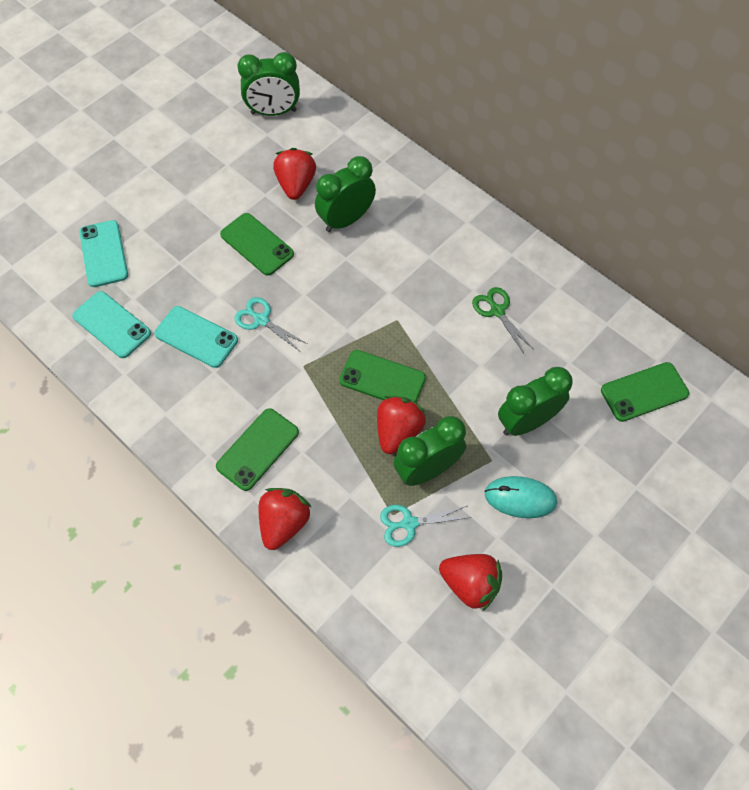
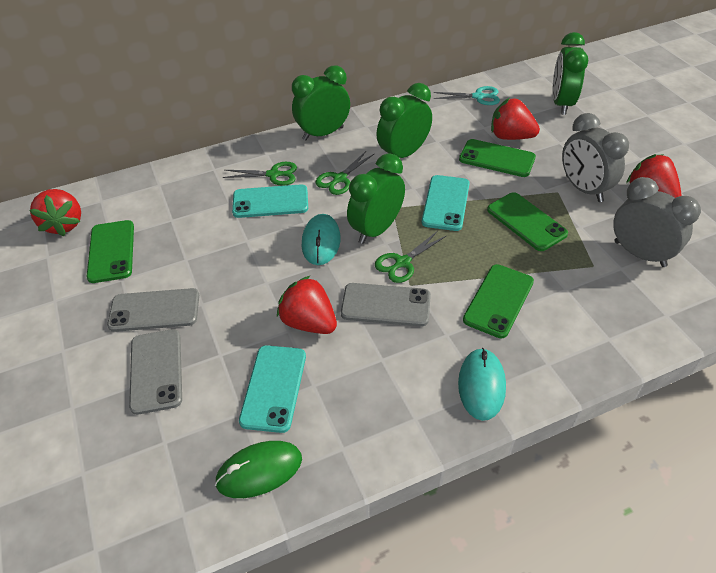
green mouse: none = 0 -> [215,441,302,498] = 1
green scissors: [472,287,533,353] = 1 -> [223,162,297,186] [315,151,375,195] [375,231,446,283] = 3
grey clock: none = 0 -> [562,113,629,202] [613,177,701,267] = 2
grey phone: none = 0 -> [107,288,199,332] [129,329,182,415] [341,283,431,327] = 3
turquoise mouse: [484,476,557,518] = 1 -> [302,214,341,265] [458,348,506,421] = 2
turquoise scissors: [234,297,307,351] [380,505,471,547] = 2 -> [434,86,500,105] = 1

